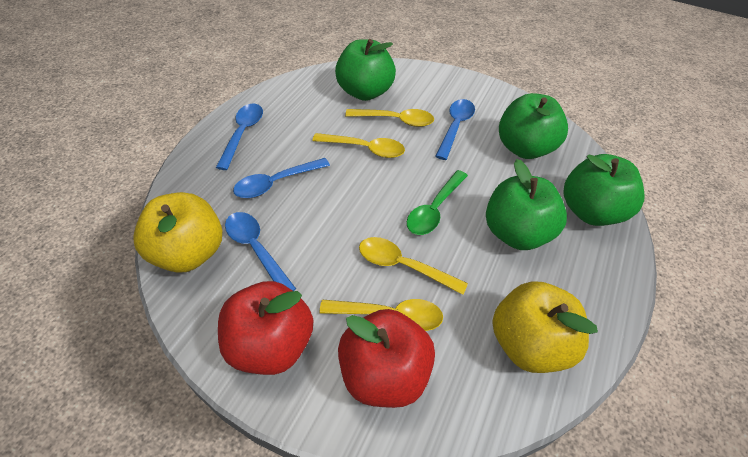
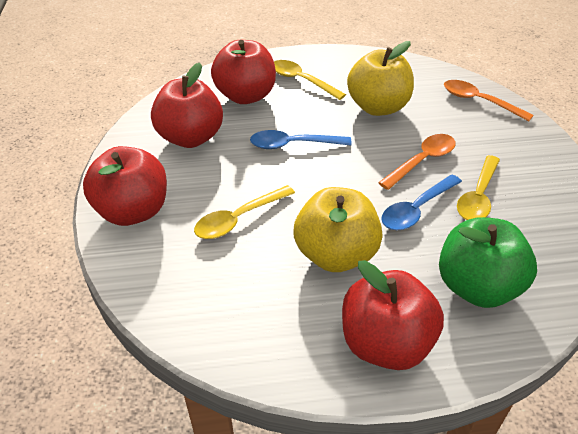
blue spoon: [216,104,263,170] [225,212,296,291] [233,158,330,198] [435,99,475,160] = 4 -> [250,130,352,149] [381,175,462,230] = 2
green apple: [335,39,396,101] [486,159,567,250] [499,93,568,159] [563,154,645,226] = 4 -> [439,217,537,308] = 1
green spoon: [407,170,468,235] = 1 -> none = 0
orange spoon: none = 0 -> [378,134,456,190] [444,80,534,121] = 2
red apple: [218,281,313,375] [338,309,435,408] = 2 -> [83,146,167,226] [151,63,223,148] [211,40,276,104] [342,260,444,370] = 4
yellow spoon: [312,133,405,158] [319,299,443,331] [345,109,434,127] [359,237,468,295] = 4 -> [194,185,295,239] [274,60,346,100] [457,155,500,220] = 3

